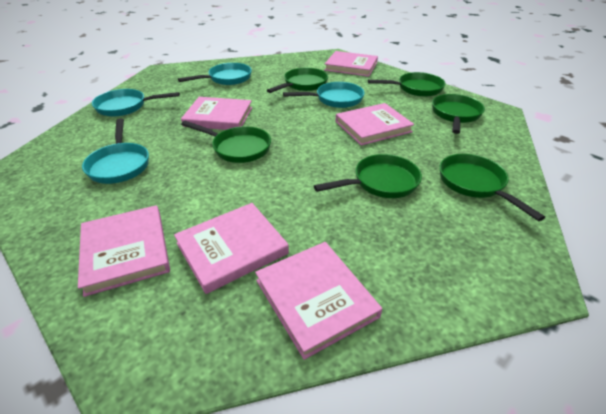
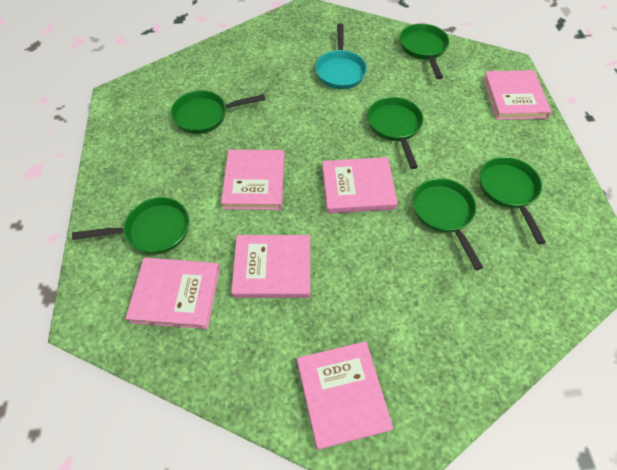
turquoise pan: [82,119,149,184] [92,89,180,117] [178,63,252,85] [283,82,365,108] = 4 -> [315,23,367,89] = 1

